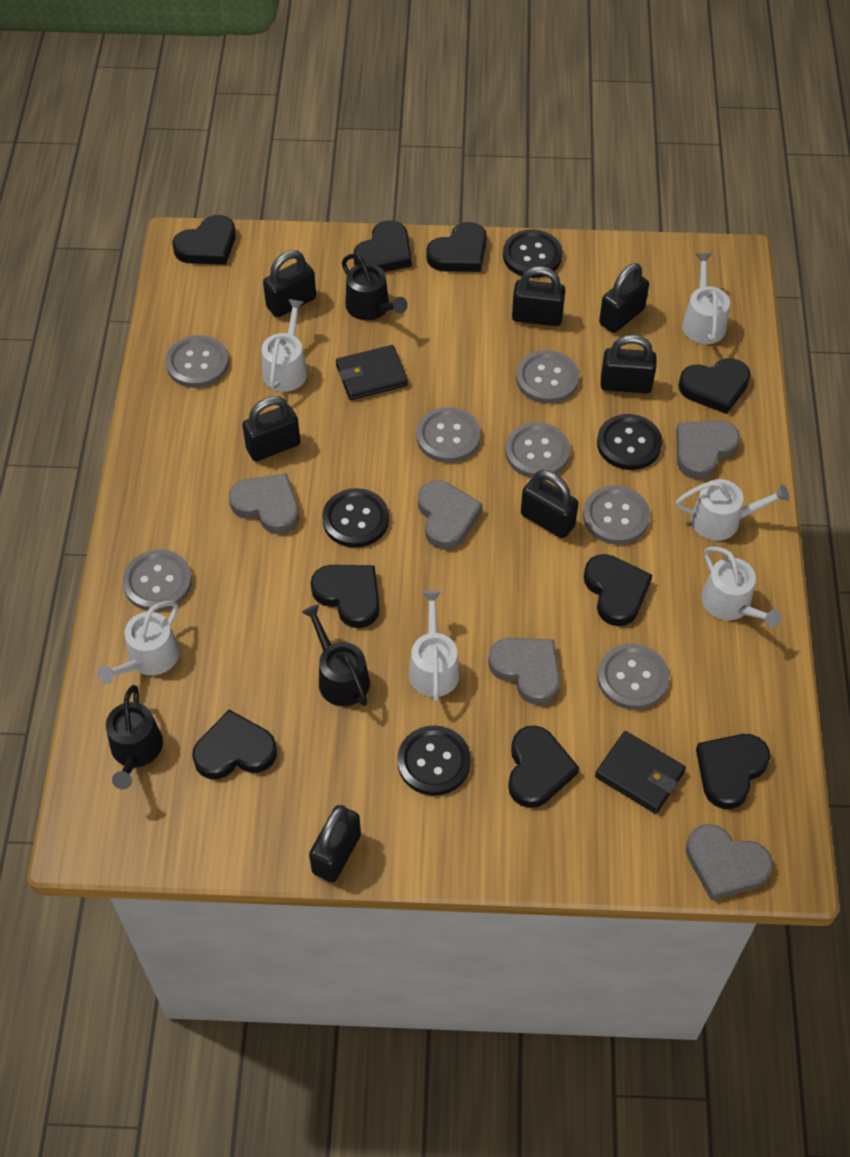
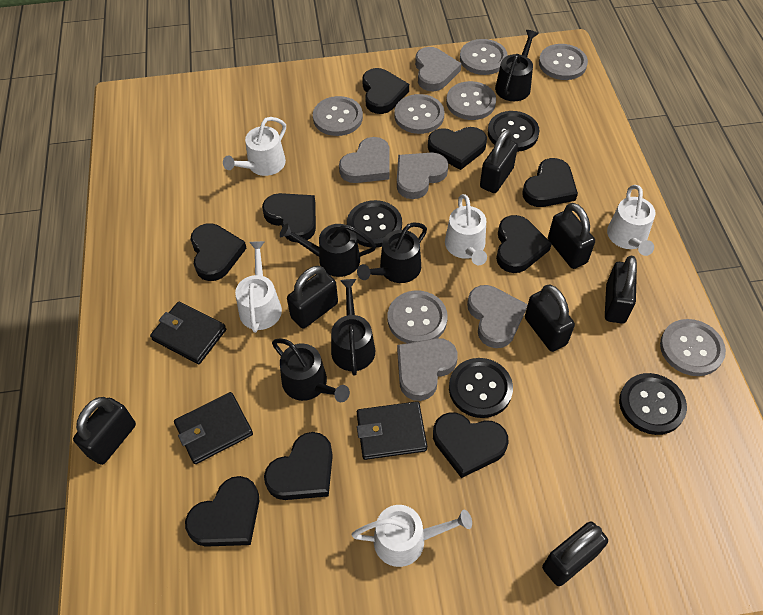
black wallet: [336,345,408,400] [595,731,686,814] = 2 -> [150,302,226,364] [174,392,253,464] [357,401,427,460] = 3
black watering can: [106,685,163,789] [302,604,370,706] [342,253,408,321] = 3 -> [272,338,350,402] [280,224,376,277] [331,279,375,376] [357,222,427,283] [495,30,538,101] = 5
white watering can: [98,601,179,684] [262,299,307,392] [409,591,460,702] [676,479,790,541] [682,253,730,344] [701,547,781,628] = 6 -> [223,117,286,176] [235,241,282,333] [352,505,472,567] [445,194,487,265] [607,185,655,256] = 5

